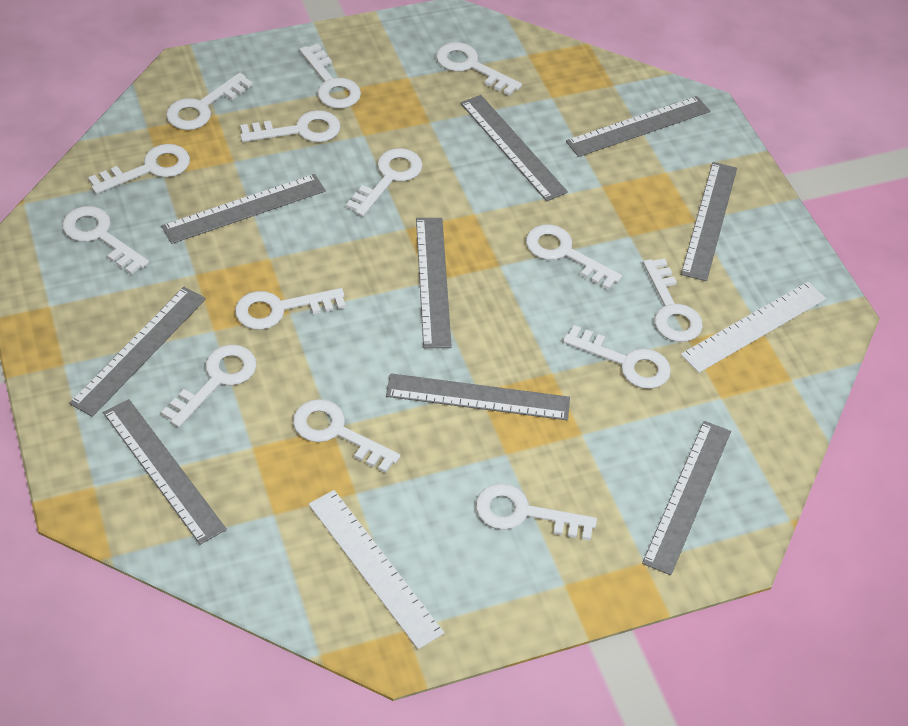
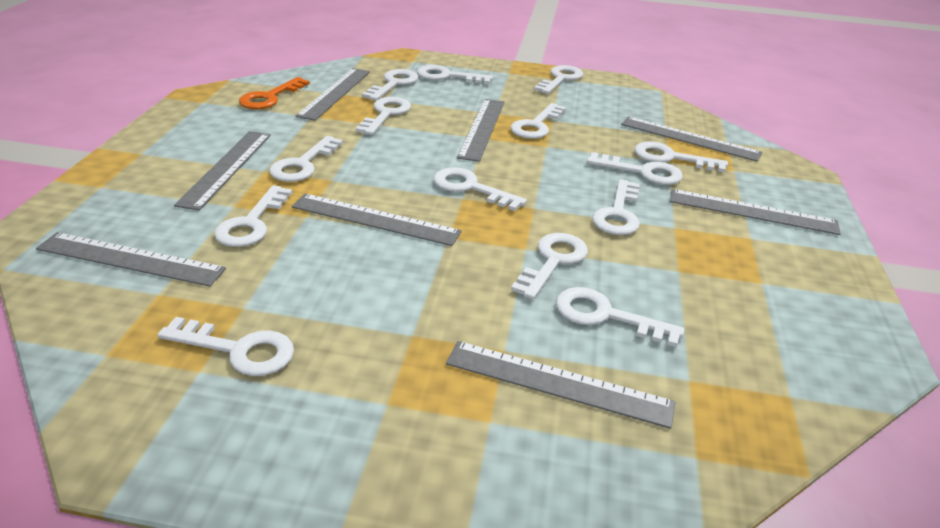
grey ruler: [69,287,206,417] [103,399,227,545] [161,174,326,244] [386,373,570,420] [416,218,452,348] [460,95,568,201] [566,96,710,157] [642,421,731,575] [681,162,737,281] = 9 -> [36,232,226,287] [174,131,271,210] [292,194,462,246] [295,68,370,121] [446,341,676,429] [457,99,504,162] [621,116,762,162] [670,189,841,235] = 8
orange key: none = 0 -> [239,77,310,109] = 1
white ruler: [309,490,445,649] [681,282,826,373] = 2 -> none = 0

